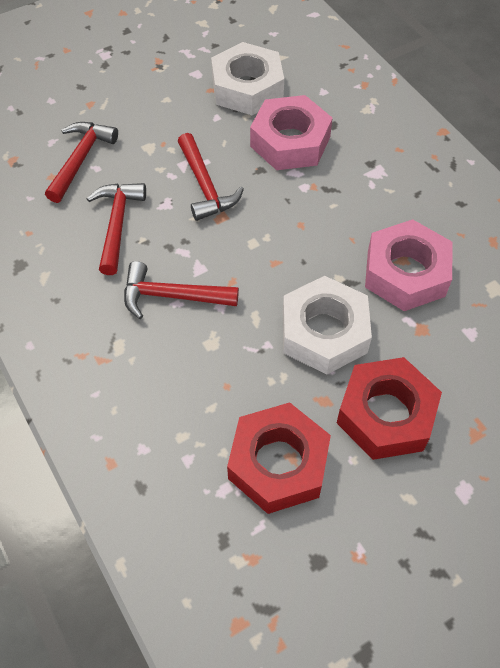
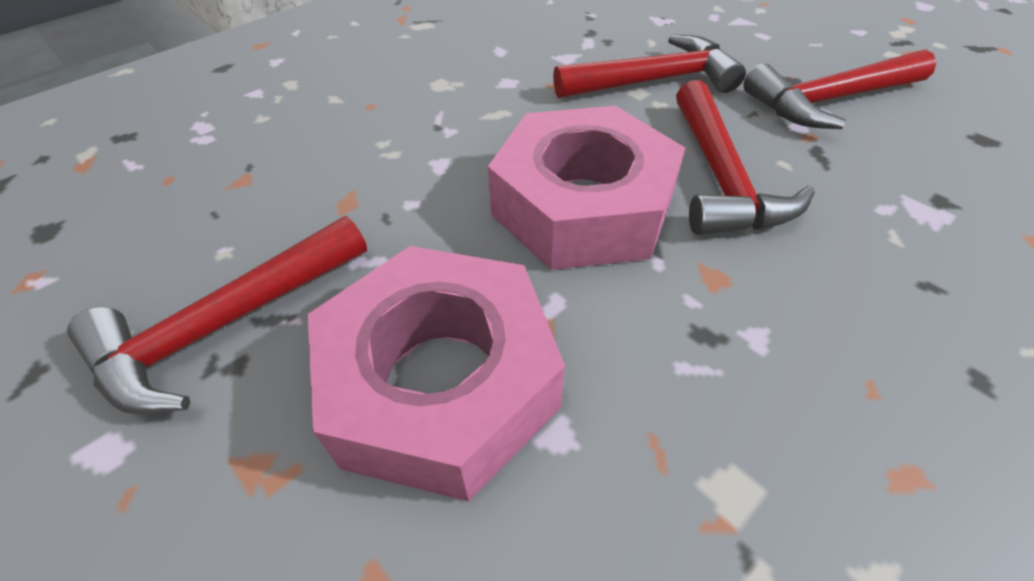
red nut: [227,402,331,514] [337,357,442,460] = 2 -> none = 0
white nut: [211,42,284,115] [283,276,372,375] = 2 -> none = 0

